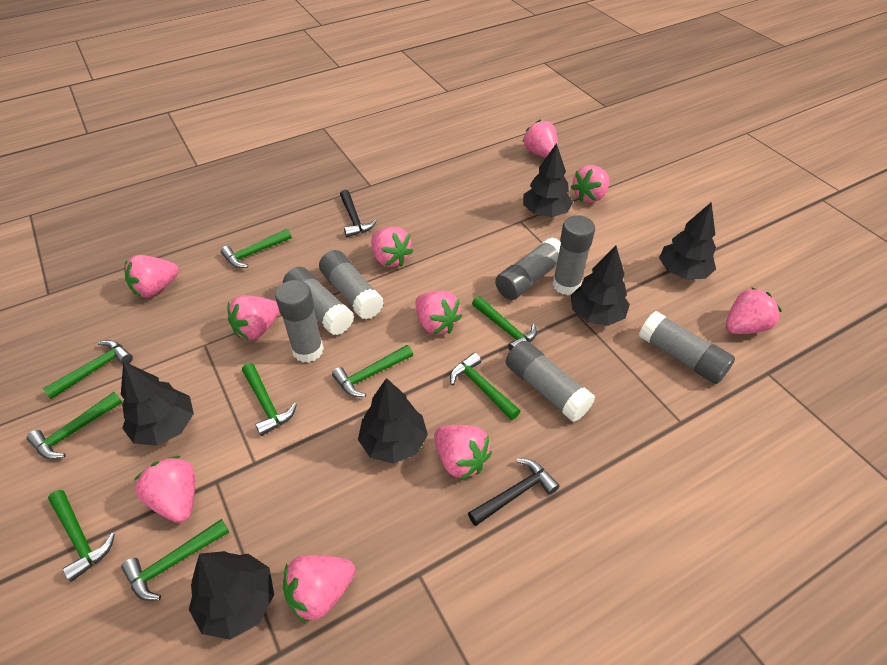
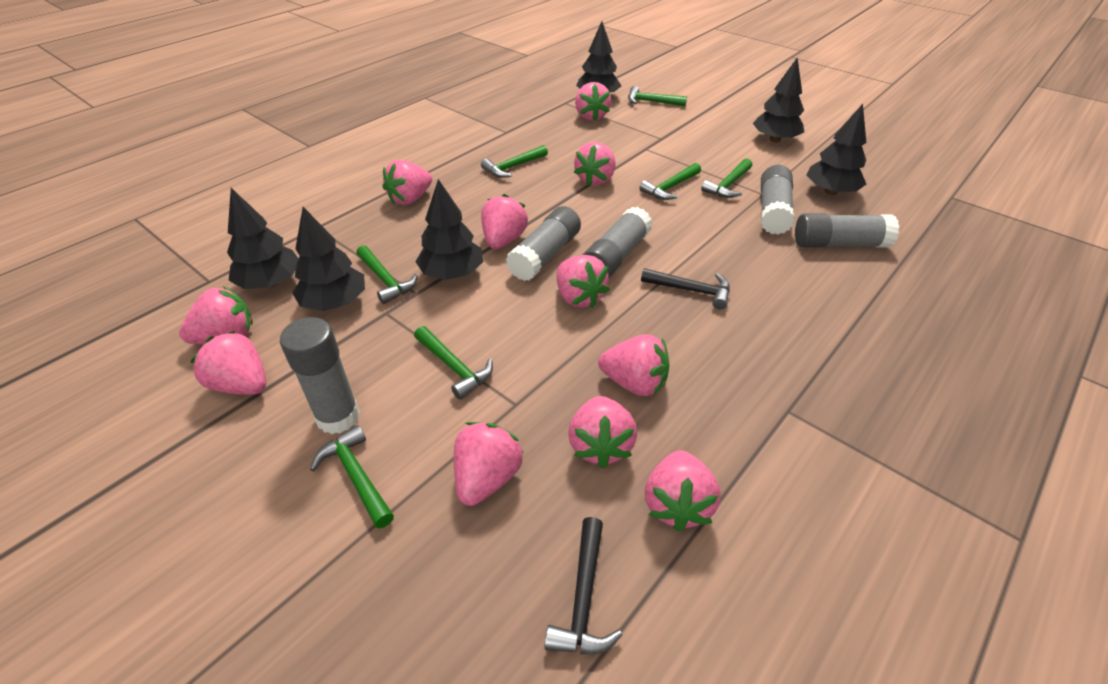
green hammer: [27,392,122,459] [43,340,133,399] [48,490,115,582] [121,519,229,601] [221,229,292,268] [242,363,297,436] [332,345,413,397] [450,353,520,420] [472,296,537,351] = 9 -> [310,425,394,528] [356,245,418,304] [414,326,493,400] [481,145,548,178] [628,86,687,106] [639,163,701,200] [701,158,752,198] = 7
grey glue stick: [275,280,324,363] [283,267,354,335] [319,250,384,319] [495,237,561,300] [506,340,595,422] [553,215,595,295] [639,311,735,384] = 7 -> [280,317,360,434] [506,206,581,281] [583,207,652,278] [761,165,795,235] [795,213,899,248] = 5
pink strawberry: [124,255,179,298] [134,456,195,523] [227,295,280,340] [283,555,355,623] [371,227,413,267] [415,291,462,335] [434,425,492,480] [522,120,558,158] [571,165,609,203] [726,287,782,334] = 10 -> [179,286,253,344] [190,331,266,395] [383,160,432,205] [454,422,523,506] [481,194,528,249] [557,255,610,308] [568,396,637,468] [574,142,615,186] [575,82,611,121] [598,334,670,396] [645,450,721,532] = 11

